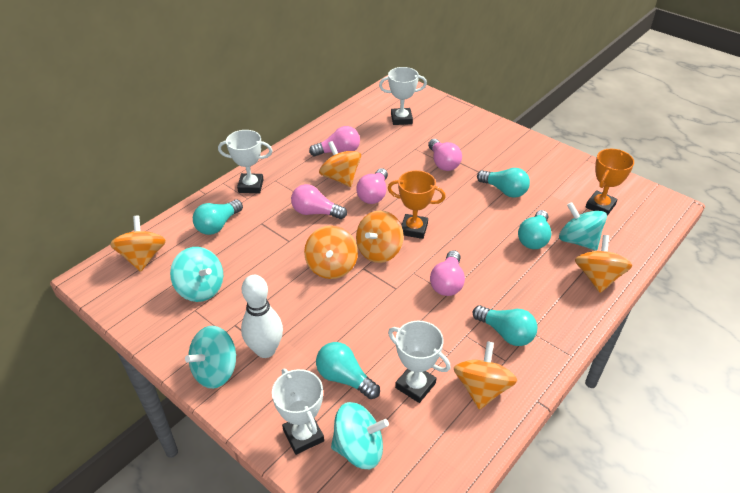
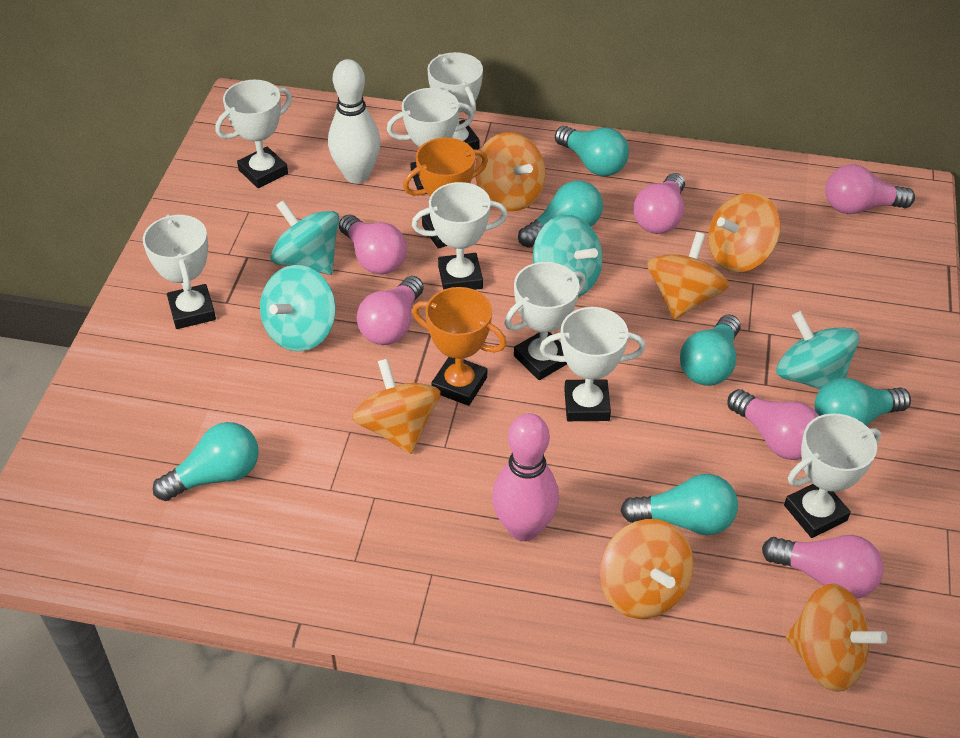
pink bowling pin: none = 0 -> [492,413,559,541] = 1
pink light bulb: [291,184,347,219] [309,126,360,156] [356,168,388,204] [428,139,462,171] [430,250,465,296] = 5 -> [339,215,407,274] [357,276,424,345] [634,173,685,234] [728,389,819,460] [762,535,884,599] [825,164,915,214] = 6
turquoise light bulb: [193,200,243,235] [316,342,380,399] [473,305,537,346] [477,168,530,198] [518,210,551,249] = 5 -> [153,422,259,501] [518,180,603,248] [555,126,629,176] [620,474,738,535] [680,315,741,386] [815,378,911,426] = 6
white trophy: [218,130,273,193] [272,369,324,455] [379,67,427,125] [388,321,451,403] = 4 -> [143,214,216,329] [215,80,292,188] [387,88,474,194] [412,182,508,290] [427,52,483,150] [505,262,586,380] [540,307,646,421] [784,413,881,538] = 8

